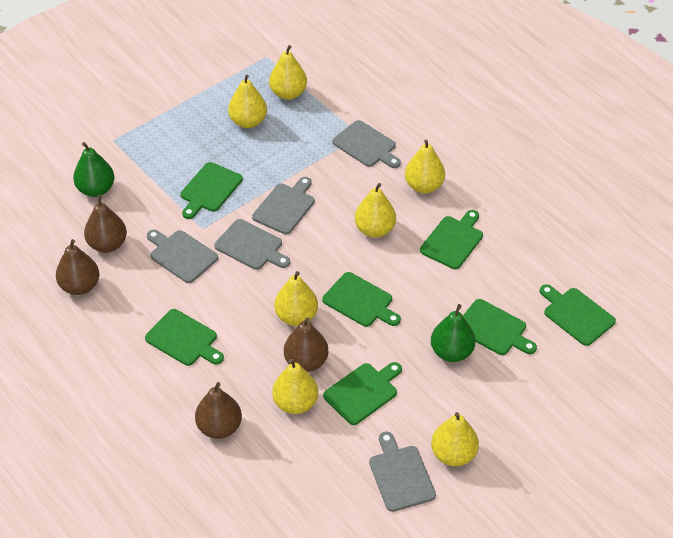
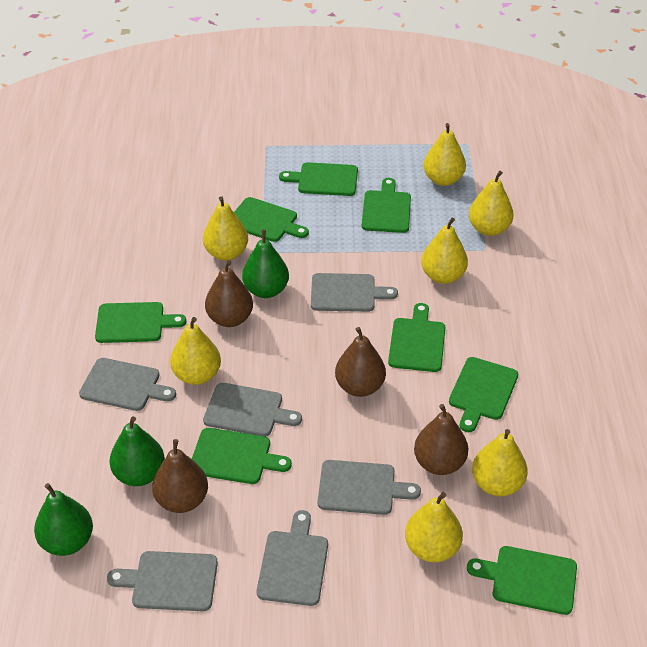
green cutting board: [145,309,224,366] [180,162,243,219] [322,272,401,327] [323,362,402,425] [420,210,483,269] [463,299,537,355] [539,284,616,346] = 7 -> [95,302,186,343] [192,428,292,484] [234,197,309,242] [279,162,358,196] [362,178,411,233] [388,303,445,372] [449,357,518,432] [467,546,577,615] = 8
green pear: [73,142,114,197] [431,304,475,362] = 2 -> [34,483,93,556] [110,416,165,486] [242,229,289,298] = 3
grey cutting board: [147,230,218,283] [214,219,290,270] [252,177,315,235] [332,120,401,168] [369,432,436,512] = 5 -> [79,358,176,411] [107,551,218,611] [203,383,302,437] [257,510,328,606] [311,273,398,312] [318,460,421,515] = 6

